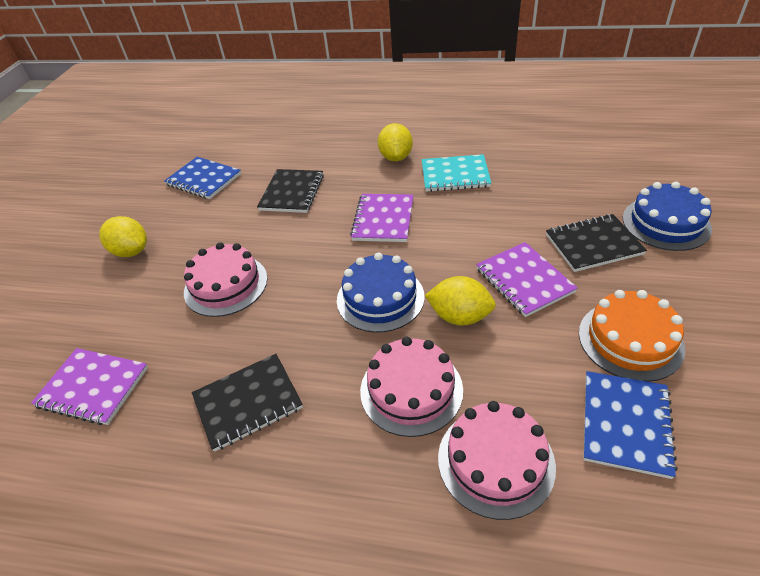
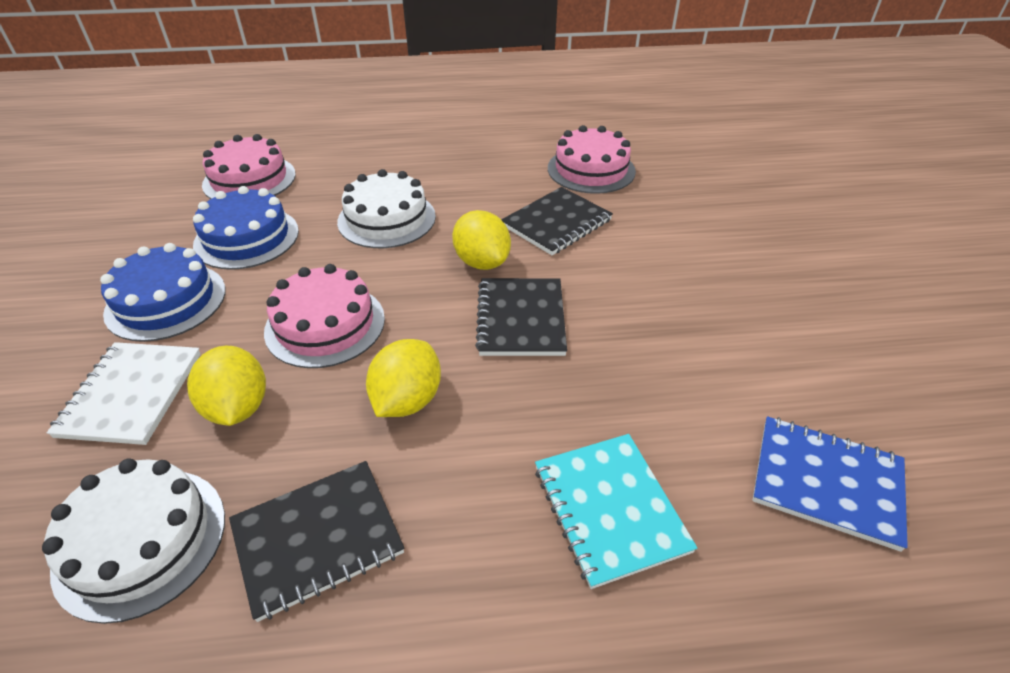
blue notebook: [164,157,241,199] [583,371,678,479] = 2 -> [752,416,908,552] = 1
orange cake: [579,290,685,382] = 1 -> none = 0
purple notebook: [31,348,148,425] [350,194,413,242] [476,242,578,317] = 3 -> none = 0
white cake: none = 0 -> [42,458,225,624] [337,169,436,248] = 2
white notebook: none = 0 -> [47,342,201,445] = 1

